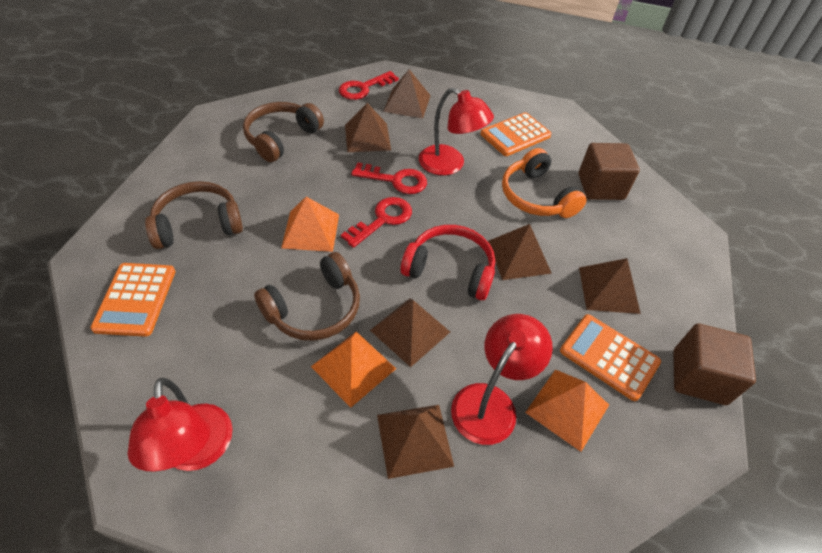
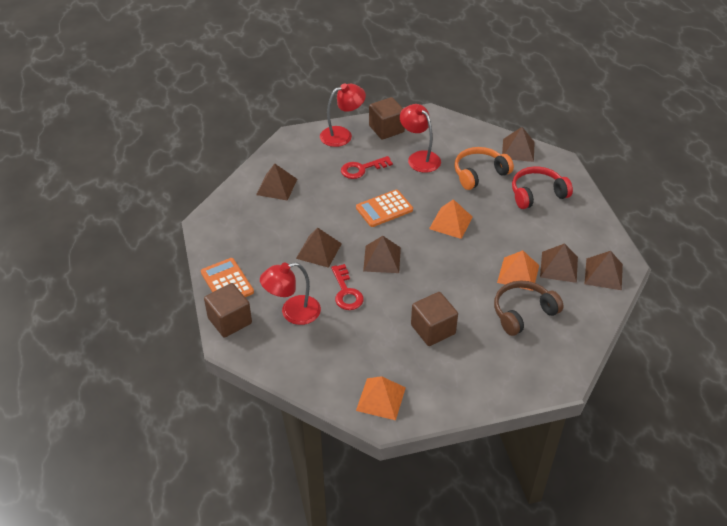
brown cube: [578,143,640,200] [673,323,756,405] = 2 -> [204,283,252,338] [369,97,405,140] [411,292,458,346] = 3
brown headphones: [145,181,243,249] [243,102,324,162] [254,252,360,341] = 3 -> [494,281,563,336] = 1
orange calculator: [90,263,175,337] [480,112,552,156] [560,314,661,401] = 3 -> [201,258,254,297] [356,190,413,227] = 2
red key: [339,71,399,100] [341,197,412,248] [351,162,427,194] = 3 -> [331,264,364,310] [341,156,393,179] = 2

